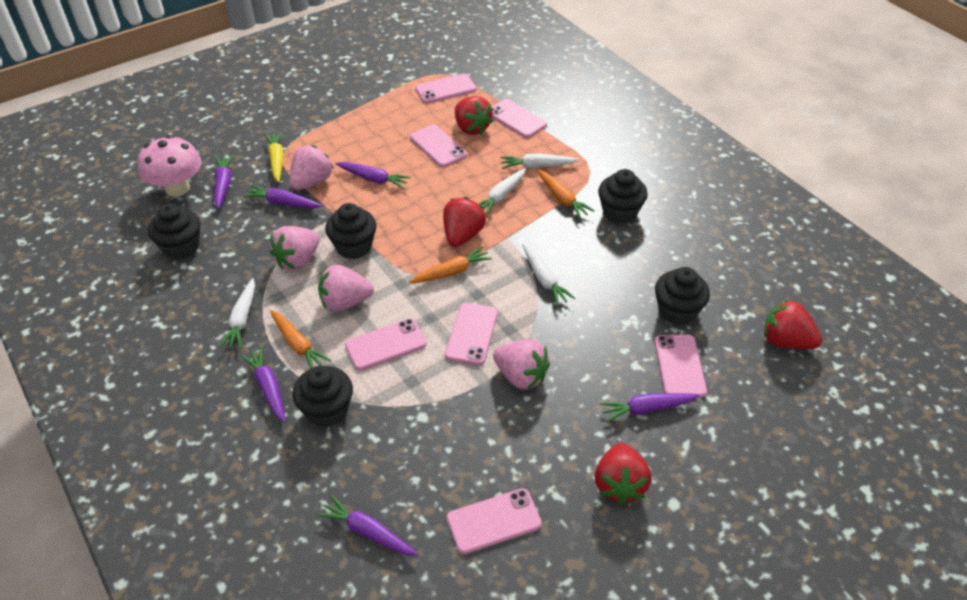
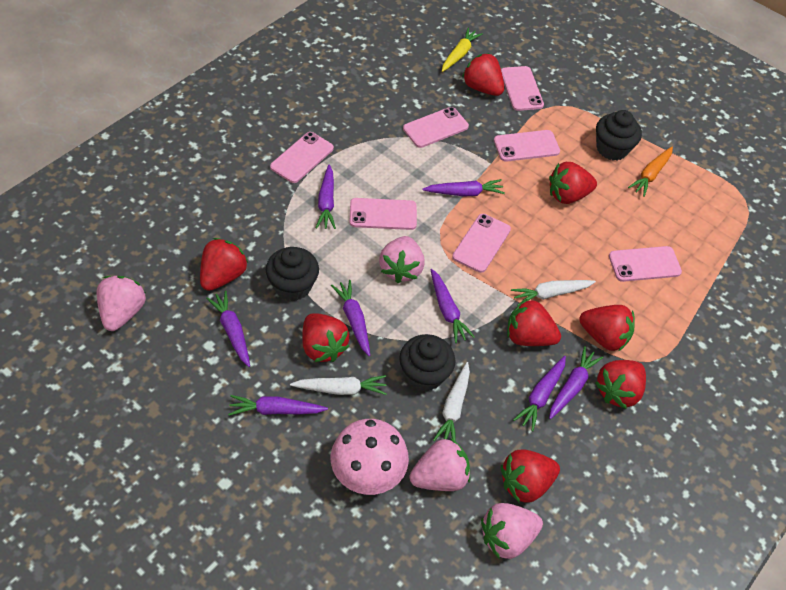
black cupcake: [148,203,200,259] [292,366,353,427] [325,203,377,259] [598,169,648,224] [655,267,710,325] = 5 -> [266,247,319,301] [399,334,456,391] [596,110,642,161] = 3
orange carrot: [270,310,331,369] [409,246,492,284] [537,170,595,219] = 3 -> [628,147,673,197] = 1
purple carrot: [215,155,234,209] [240,347,286,422] [243,185,322,208] [316,495,418,556] [335,162,411,189] [600,393,699,422] = 6 -> [206,291,250,367] [228,395,328,416] [316,164,336,229] [331,280,370,356] [423,179,505,197] [431,269,475,343] [513,356,566,431] [549,346,603,419] = 8
red strawberry: [443,197,486,247] [455,96,493,135] [595,443,651,505] [764,299,822,349] = 4 -> [200,238,248,291] [302,313,350,362] [462,53,504,96] [501,449,560,503] [507,299,561,346] [549,162,597,204] [579,305,635,352] [595,360,646,409] = 8
white carrot: [219,278,255,349] [478,168,526,216] [500,153,579,169] [522,244,576,306] = 4 -> [290,375,387,395] [433,362,470,441] [511,280,596,306] = 3

